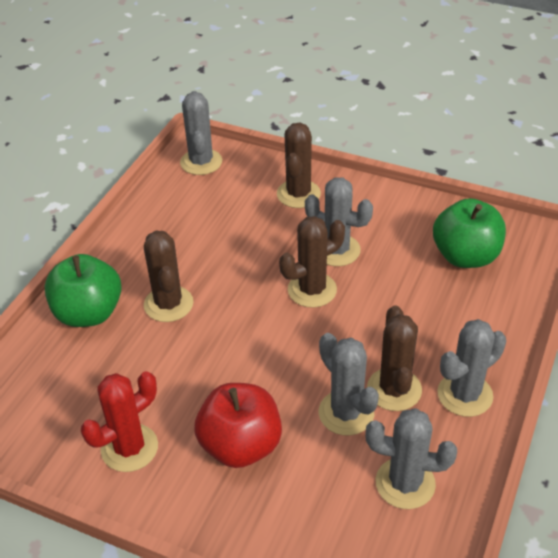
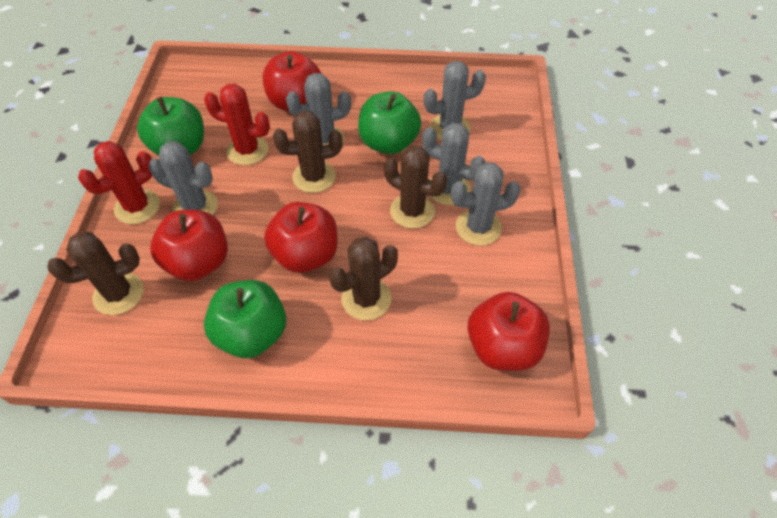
green apple: [45,254,122,327] [433,198,506,268] = 2 -> [137,97,204,156] [204,280,286,358] [358,91,421,154] = 3
red apple: [194,383,282,468] = 1 -> [150,210,228,281] [263,51,321,111] [264,202,338,273] [468,292,550,371] = 4
red cactus: [81,371,158,472] = 1 -> [78,141,160,224] [204,84,270,165] = 2

